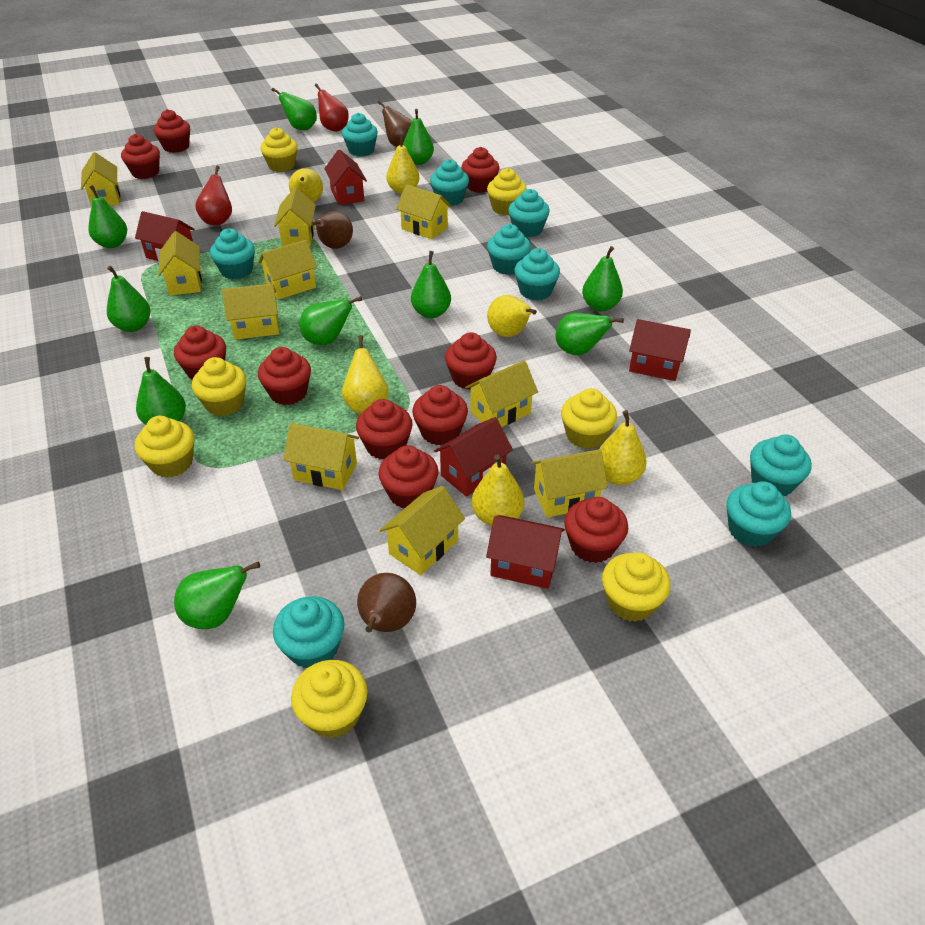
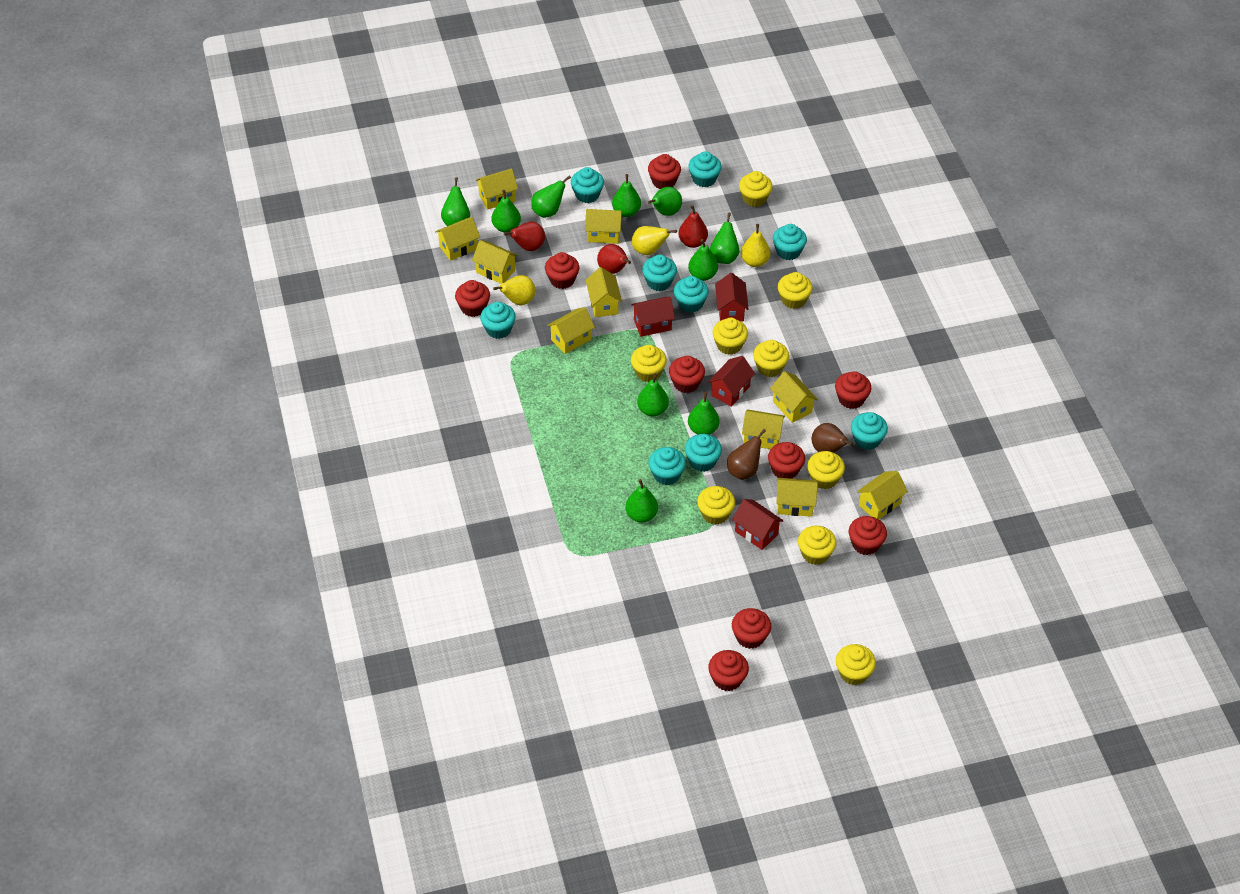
brown pear: [311,211,353,249] [357,573,416,632] [378,100,412,147] = 3 -> [727,429,766,480] [812,423,853,453] = 2
red cupcake: [121,134,160,179] [154,109,190,153] [174,326,226,380] [258,347,311,405] [356,399,413,460] [378,445,439,508] [412,385,468,445] [445,332,497,390] [461,147,500,193] [564,497,628,563] = 10 -> [455,280,490,317] [545,252,579,289] [648,154,681,189] [669,356,705,393] [708,650,749,691] [732,608,771,649] [768,442,805,479] [835,371,871,409] [849,516,887,555] = 9
red house: [135,211,195,261] [324,149,367,205] [434,417,513,497] [486,515,565,589] [629,319,691,381] = 5 -> [631,297,675,337] [708,356,755,407] [715,273,748,322] [732,499,784,550] = 4
red pear: [195,166,232,225] [315,84,349,132] = 2 -> [504,222,545,251] [597,244,631,274] [679,205,708,248] = 3
yellow cupcake: [135,416,194,478] [192,357,246,416] [260,127,298,172] [291,660,368,738] [487,168,527,215] [561,388,617,449] [602,553,670,622] = 7 -> [631,345,667,382] [697,486,735,525] [712,318,748,355] [739,171,773,207] [753,340,789,377] [778,272,813,309] [798,526,836,565] [807,451,845,489] [836,644,876,685] = 9
yellow pear: [289,168,323,202] [342,335,389,414] [386,135,420,194] [472,455,524,526] [487,295,537,337] [599,410,647,485] = 6 -> [493,275,535,305] [632,226,677,255] [741,224,771,267] = 3

